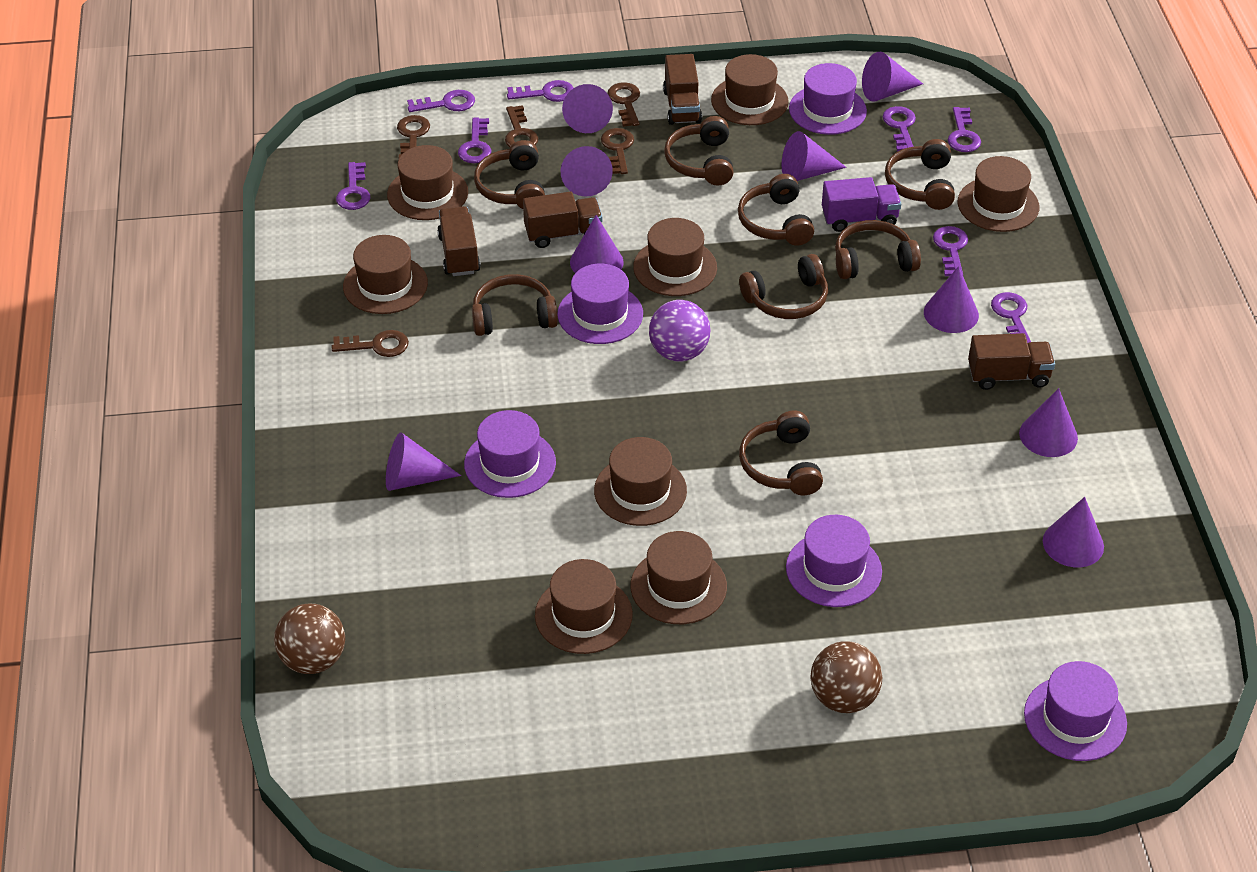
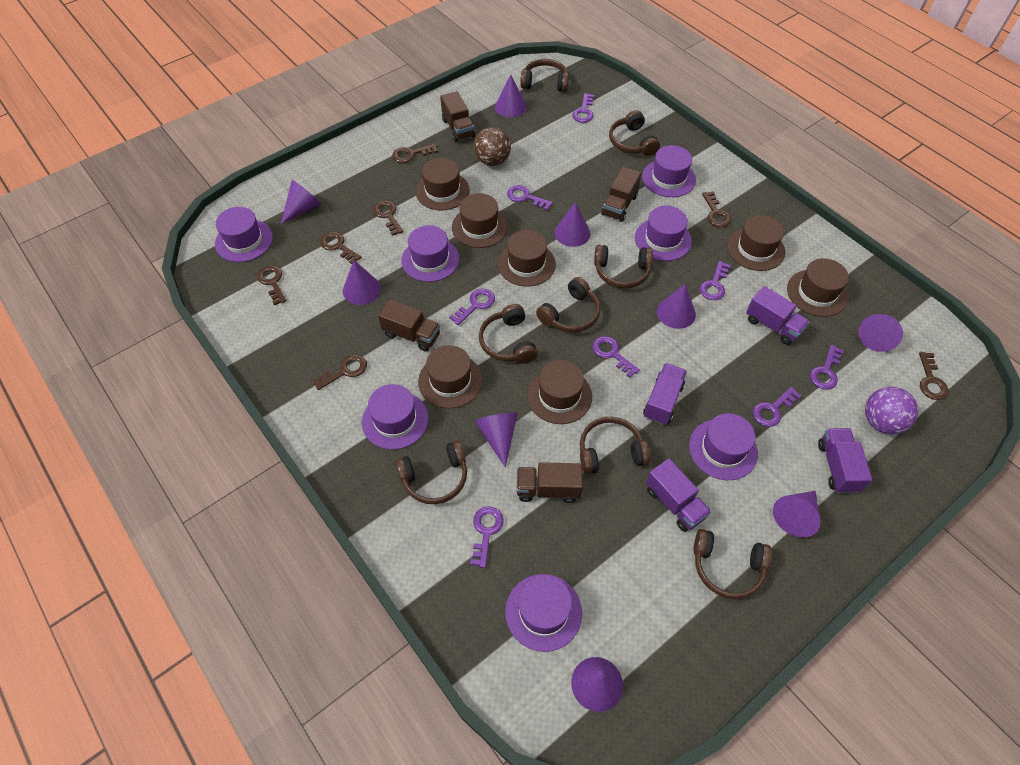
brown ball: [274,604,345,674] [810,641,882,713] = 2 -> [474,127,511,166] = 1
brown hat: [343,235,428,314] [387,145,468,220] [535,559,633,654] [594,437,687,526] [631,531,727,624] [633,218,717,296] [711,54,789,125] [958,156,1039,232] = 8 -> [415,158,470,211] [418,345,483,408] [452,193,508,248] [498,230,556,287] [527,360,592,424] [727,215,785,271] [787,258,849,317] = 7
brown key: [332,330,409,357] [397,115,430,158] [505,105,538,147] [601,128,634,174] [607,82,640,127] = 5 -> [257,265,287,305] [312,354,367,390] [320,232,362,264] [373,200,404,236] [392,144,438,163] [702,191,732,227] [919,352,949,400] = 7
purple hat: [464,410,556,498] [558,264,643,344] [786,515,882,607] [789,63,867,135] [1024,661,1127,761] = 5 -> [215,207,273,262] [362,384,429,450] [402,225,459,282] [505,574,582,652] [635,206,692,261] [642,145,696,197] [689,413,758,480] = 7
purple truck: [822,177,901,232] = 1 -> [643,363,687,425] [646,458,711,532] [746,286,810,345] [818,428,872,493] = 4

